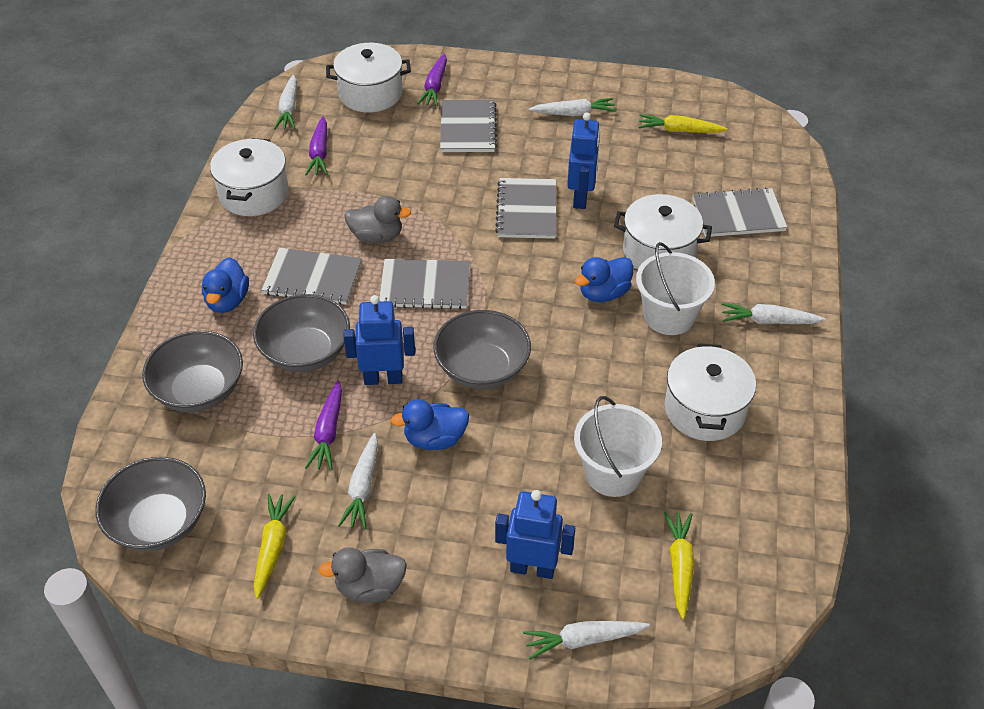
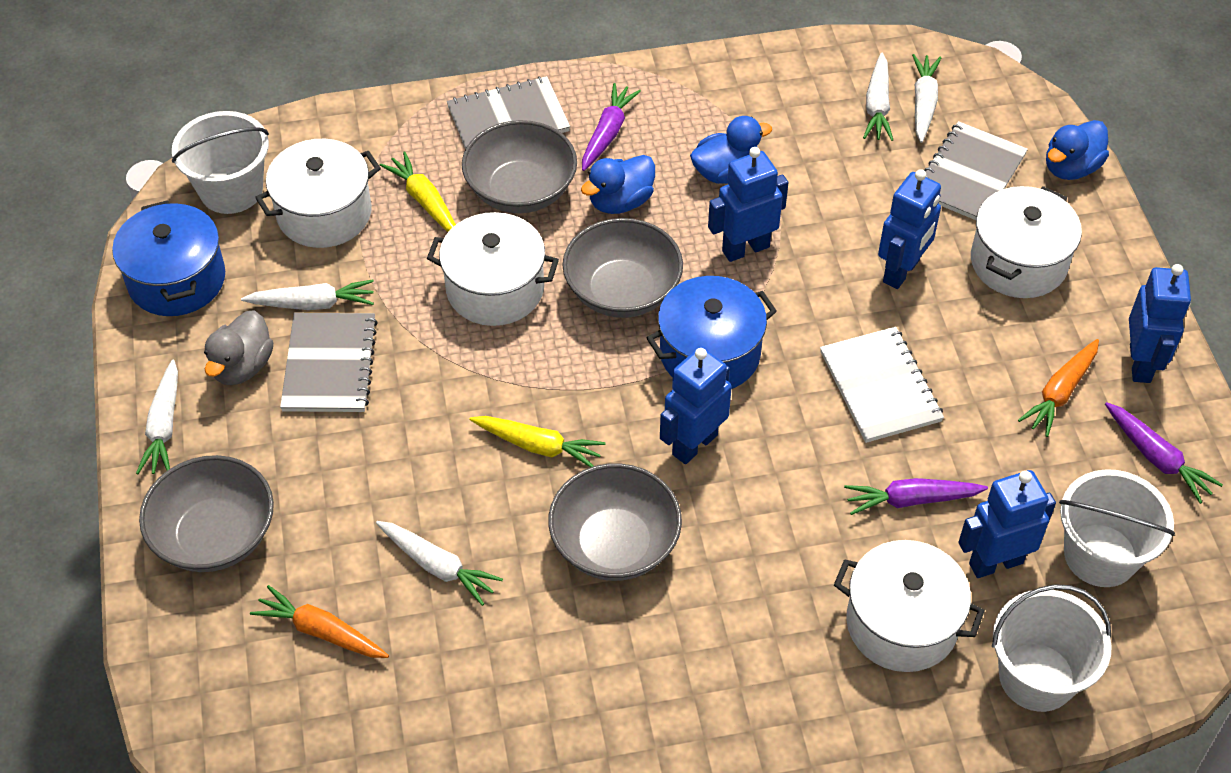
blue pot: none = 0 -> [112,200,225,316] [647,276,777,389] = 2
blue robot: [344,295,415,385] [495,490,575,579] [567,112,600,209] = 3 -> [660,347,732,464] [708,147,788,262] [878,169,941,289] [959,470,1056,578] [1129,264,1191,383] = 5
grey duck: [318,547,407,603] [344,196,411,243] = 2 -> [204,310,273,385] = 1
grey notebook: [262,248,362,305] [379,259,470,309] [440,100,497,152] [495,178,556,239] [693,187,787,237] = 5 -> [280,313,378,412] [447,76,570,149] [924,121,1028,220] = 3
orange carrot: none = 0 -> [250,585,389,658] [1018,339,1099,437] = 2
white bucket: [574,396,662,497] [636,242,715,335] = 2 -> [172,111,269,214] [992,584,1112,712] [1059,469,1175,587] = 3
white notebook: none = 0 -> [820,327,944,443] = 1
yellow carrot: [254,494,296,599] [639,114,728,133] [664,512,694,619] = 3 -> [380,152,456,232] [470,416,606,467] = 2

